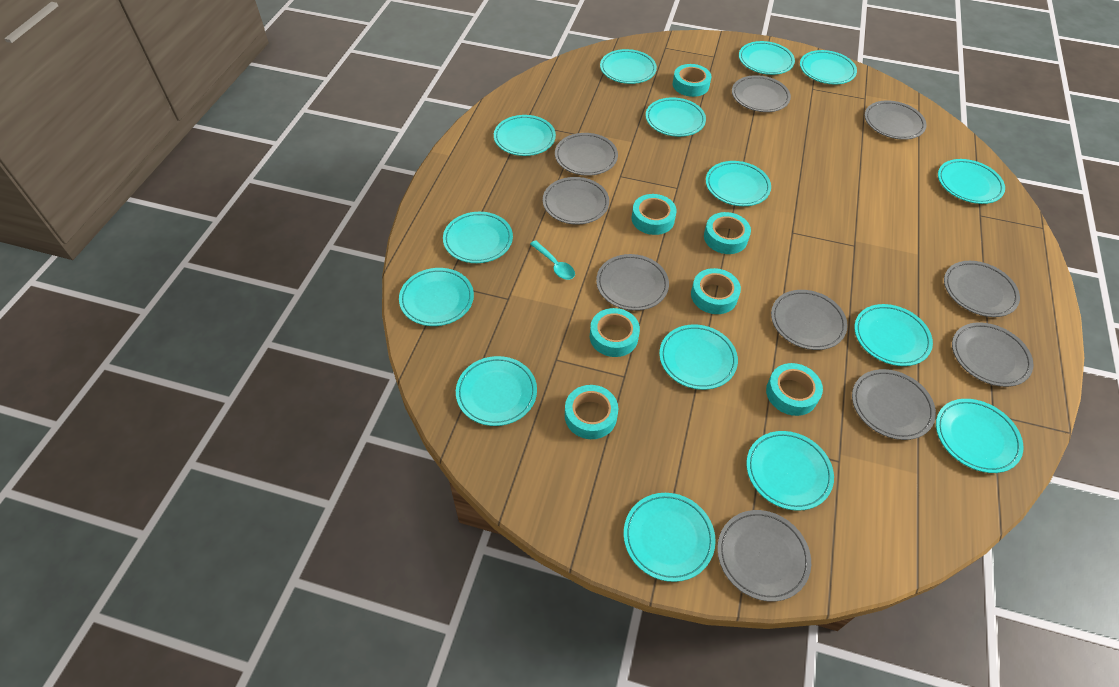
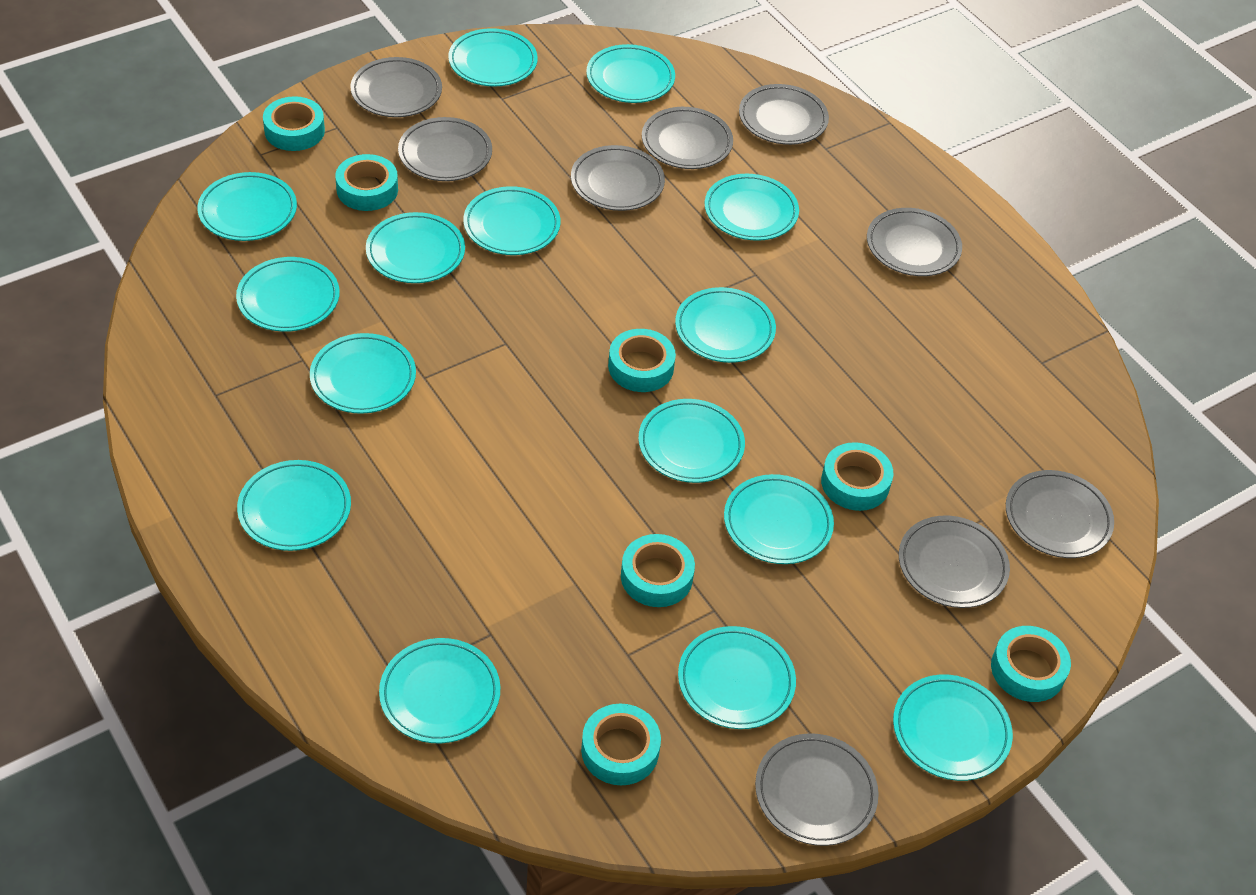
grey plate: [543,177,609,225] [555,133,618,176] [596,254,669,311] [717,510,811,602] [732,75,791,112] [771,290,848,350] [852,369,936,440] [865,101,926,140] [944,261,1020,317] [952,322,1033,387] = 10 -> [350,57,442,117] [398,117,492,181] [571,145,665,211] [642,107,733,169] [739,84,829,145] [755,733,879,846] [867,208,962,276] [899,515,1010,608] [1006,470,1114,558] = 9
turquoise spoon: [530,240,575,280] = 1 -> none = 0

